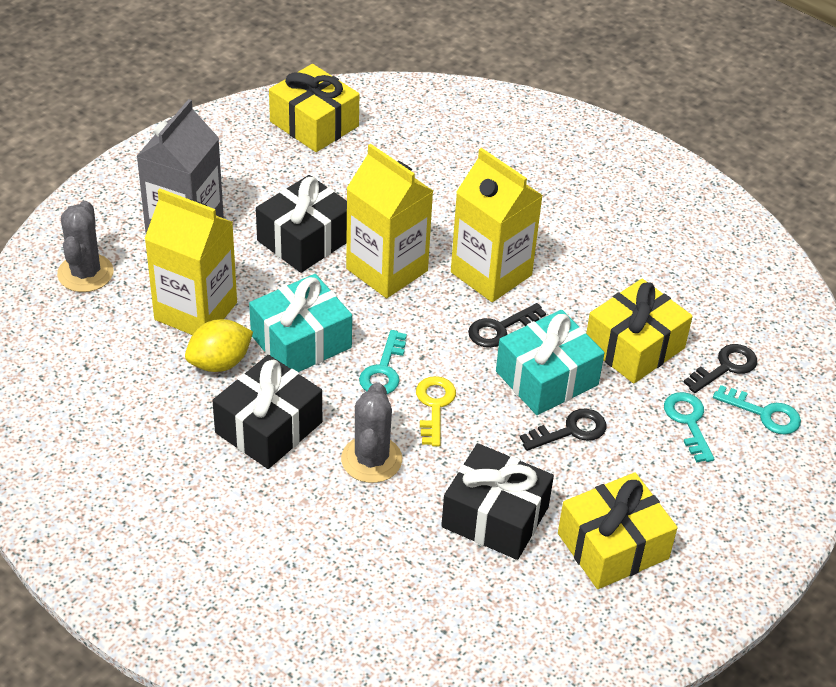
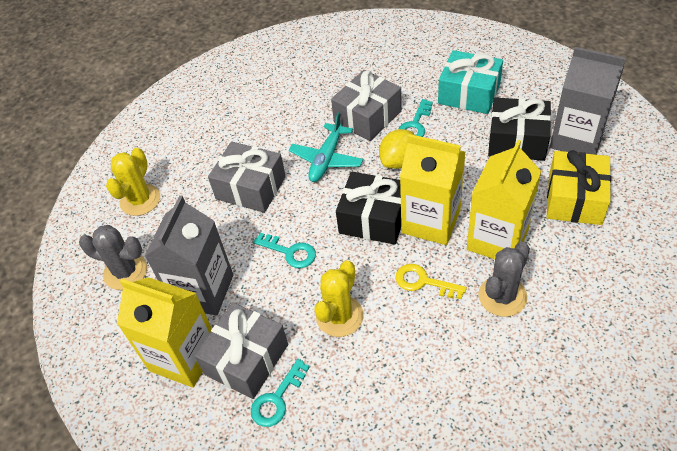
black gift: [212,355,322,469] [256,175,347,273] [441,443,554,560] = 3 -> [336,172,401,245] [488,98,551,161] = 2
black key: [468,303,546,348] [520,409,607,451] [683,344,757,393] = 3 -> none = 0
grey carton: [136,99,224,233] = 1 -> [145,195,233,315] [550,47,626,155] = 2
grey gift: none = 0 -> [195,302,288,399] [208,142,286,213] [331,70,402,141] = 3
turquoise gift: [249,274,352,372] [496,310,604,415] = 2 -> [438,50,503,114] = 1
turquoise plane: none = 0 -> [289,112,363,182] = 1
yellow cactus: none = 0 -> [106,148,160,216] [314,260,364,337] = 2
yellow gift: [269,64,359,152] [558,472,678,589] [586,279,693,384] = 3 -> [547,150,611,225] = 1

